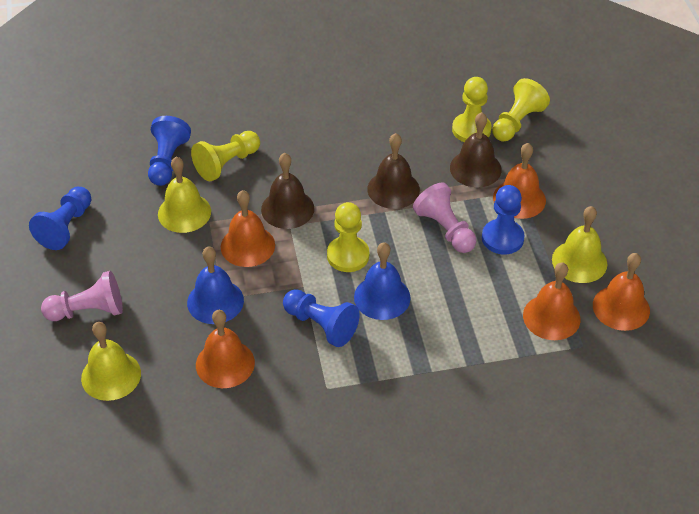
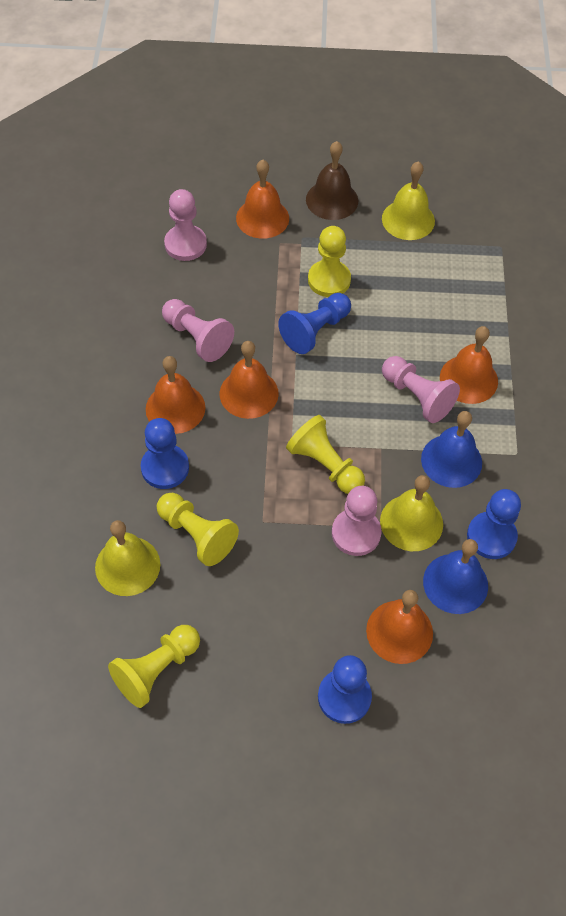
brown bell: [261,153,314,229] [367,133,420,209] [450,112,502,188] = 3 -> [306,141,358,220] = 1
pink pawn: [41,271,123,321] [413,182,476,253] = 2 -> [162,299,234,362] [164,189,207,261] [332,486,382,556] [382,356,460,423] = 4

